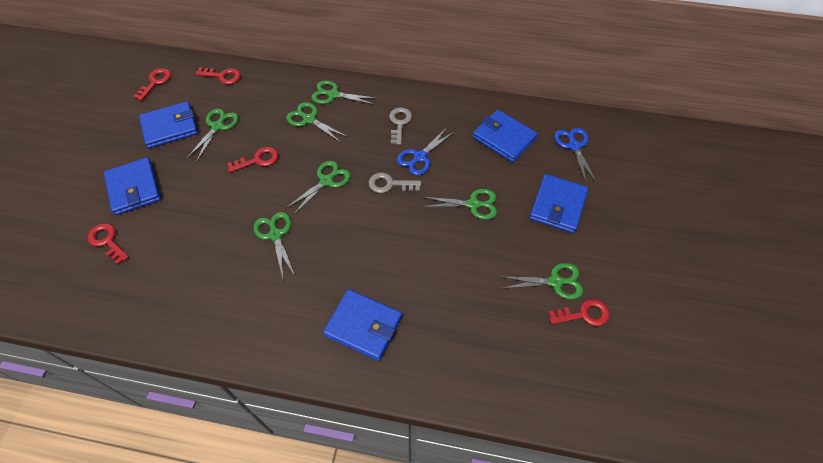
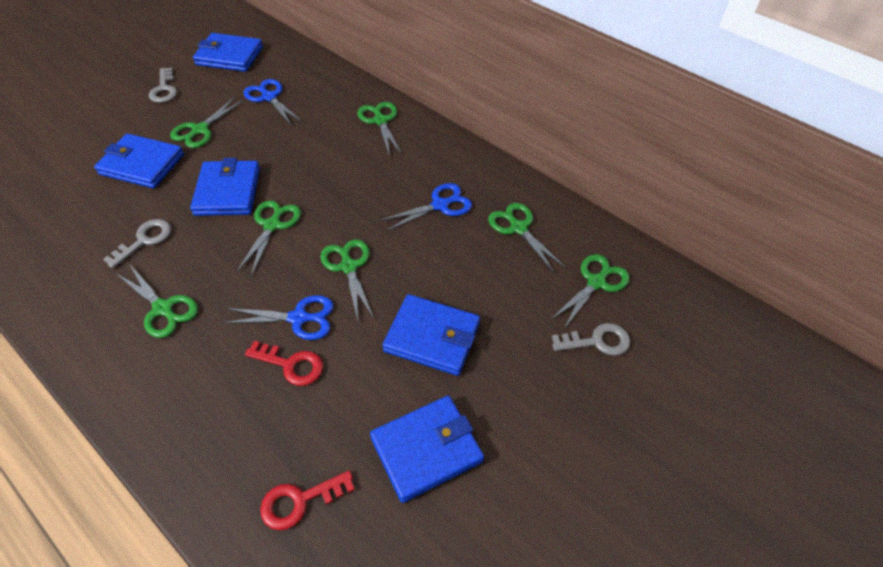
blue scissors: [397,127,455,175] [555,128,596,182] = 2 -> [222,295,334,340] [244,79,303,126] [380,183,472,231] = 3
grey key: [368,173,421,193] [389,107,412,145] = 2 -> [103,219,171,269] [149,68,177,103] [552,323,630,356] = 3
red key: [87,223,129,265] [133,68,171,101] [196,67,241,84] [227,147,279,173] [548,299,610,326] = 5 -> [245,341,323,386] [260,471,355,531] = 2

